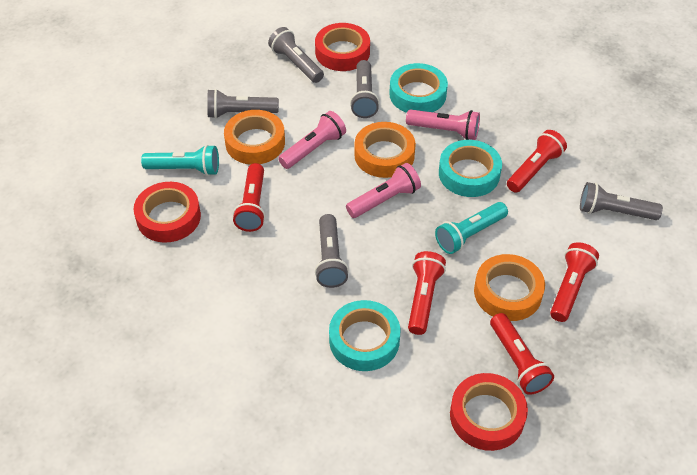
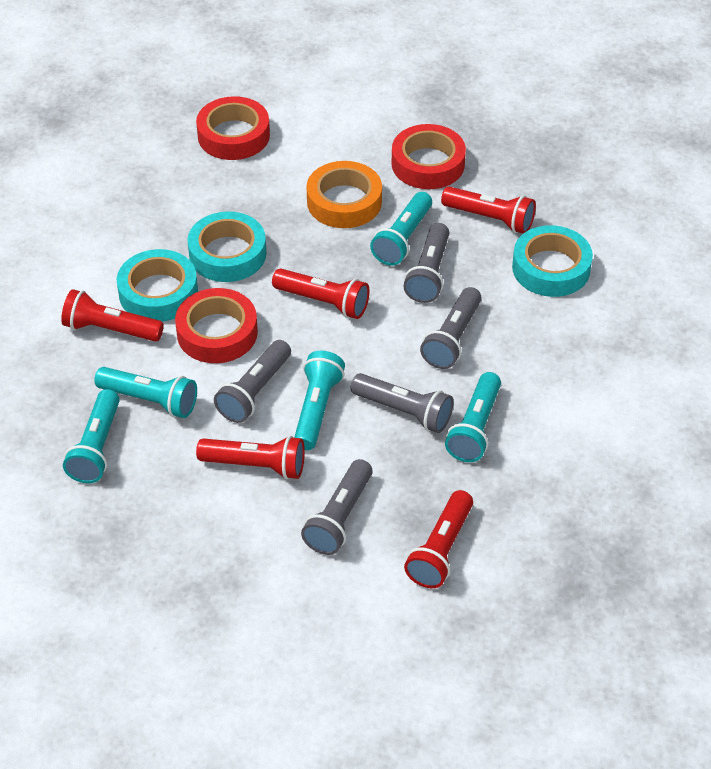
orange tape: [224,110,285,165] [354,122,416,178] [474,254,545,321] = 3 -> [306,161,382,228] = 1
pink flashlight: [278,111,346,169] [346,163,421,218] [406,109,480,140] = 3 -> none = 0
turquoise flashlight: [141,145,219,176] [435,202,508,254] = 2 -> [63,389,120,483] [94,367,197,418] [294,351,345,450] [370,192,432,266] [445,372,501,462] = 5

